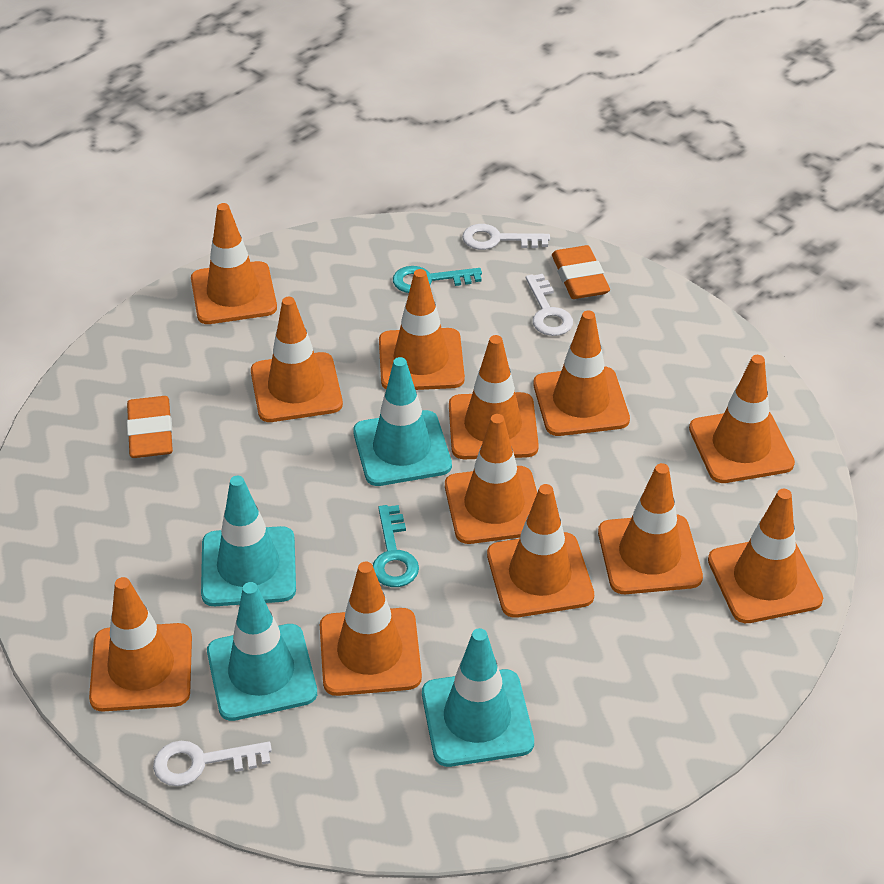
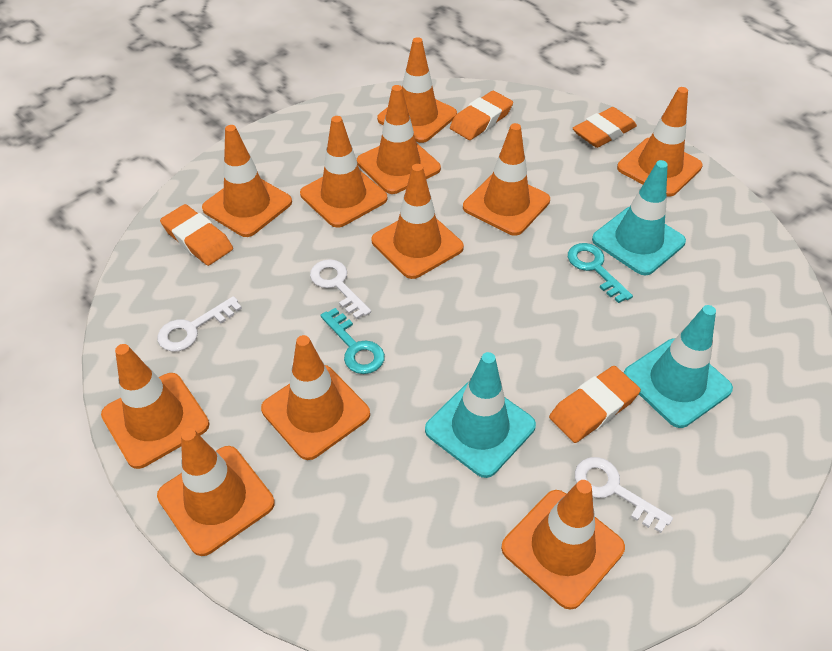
orange eraser: [127,396,173,458] [552,245,610,299] = 2 -> [160,204,233,266] [450,91,513,140] [549,366,641,443] [573,107,637,148] = 4
orange traffic cone: [89,577,192,712] [191,203,277,324] [251,297,343,422] [320,561,422,696] [379,269,465,390] [445,414,537,544] [449,335,539,459] [487,484,594,618] [533,310,630,436] [598,463,703,594] [689,355,795,483] [708,489,823,623] = 12 -> [101,344,209,469] [157,428,275,556] [202,125,292,237] [261,335,370,460] [300,116,388,228] [357,85,441,194] [371,164,464,279] [377,37,457,143] [463,123,550,236] [501,480,625,610] [617,87,703,197] = 11
turquoise traffic cone: [201,476,296,606] [207,582,317,721] [353,357,452,486] [422,628,534,767] = 4 -> [425,352,536,478] [592,160,686,275] [624,305,733,428] = 3

